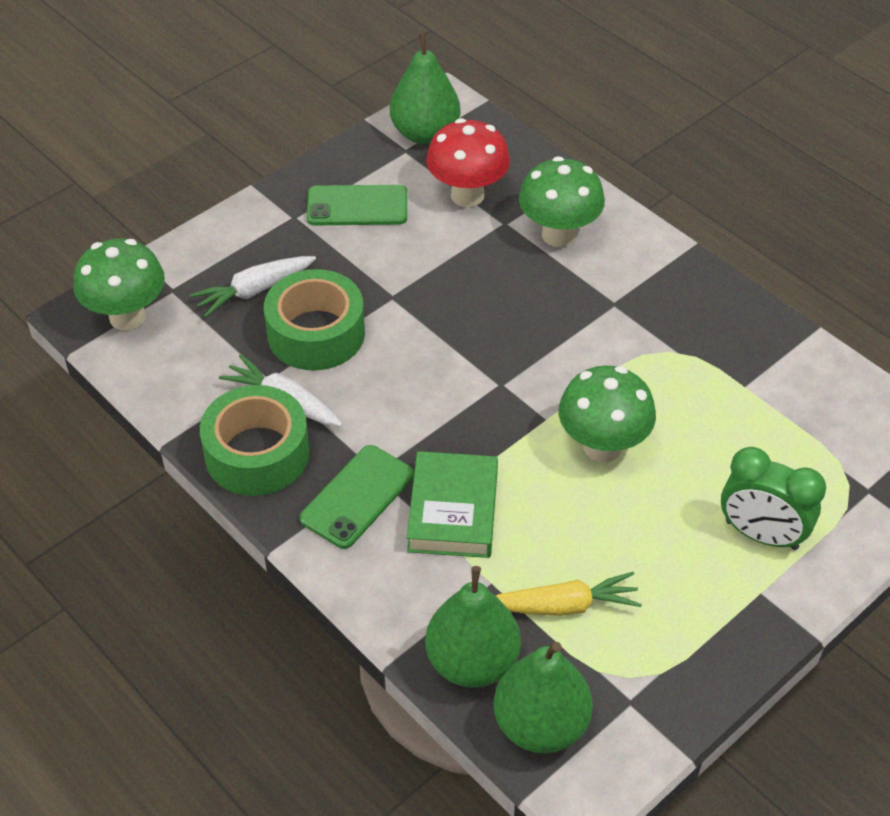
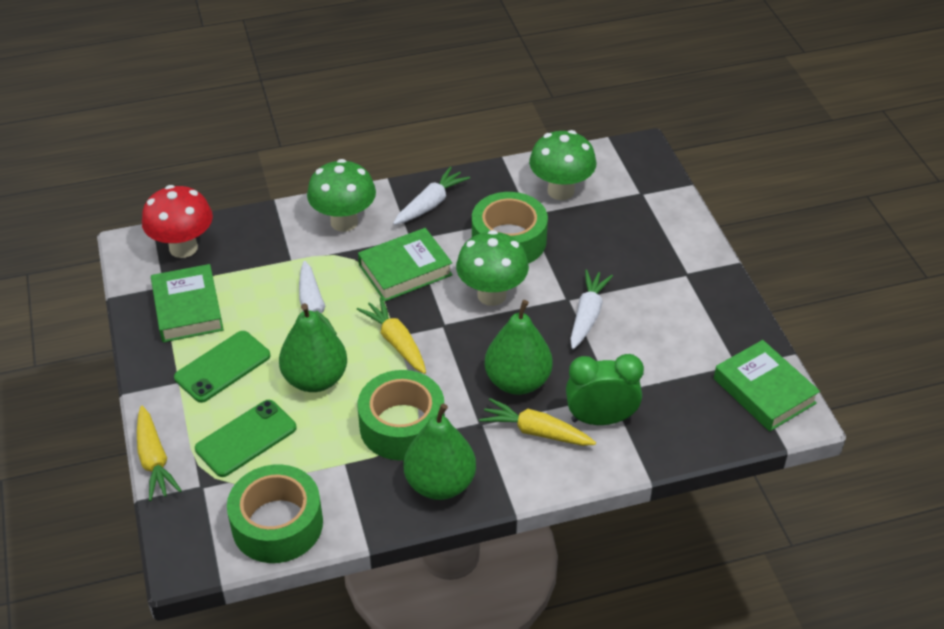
green book: [407,451,498,558] = 1 -> [151,264,224,342] [358,228,453,302] [714,340,820,431] = 3
green tape: [200,385,310,496] [264,269,365,370] = 2 -> [227,464,323,563] [358,370,445,460] [472,192,548,264] = 3
white carrot: [190,256,316,317] [219,354,342,427] = 2 -> [299,261,337,335] [393,167,470,225] [570,269,613,349] = 3
yellow carrot: [496,572,642,616] = 1 -> [137,406,182,501] [357,297,426,374] [479,398,596,446] = 3

